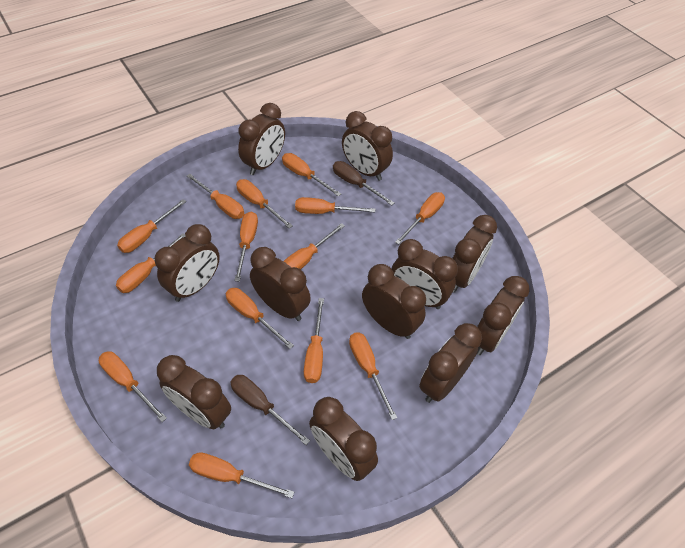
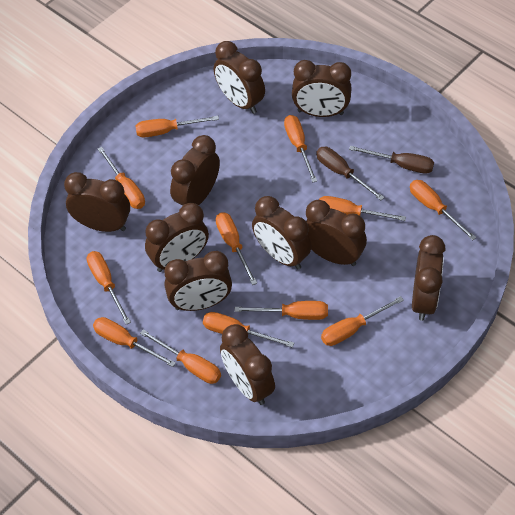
brown clock: [155,224,220,302] [157,355,231,429] [238,103,285,175] [250,247,311,321] [309,397,378,481] [342,111,393,181] [362,264,426,339] [391,239,458,309] [419,323,482,403] [452,215,497,293] [477,276,530,355] = 11 -> [64,172,130,232] [145,203,209,272] [164,251,232,311] [170,135,220,205] [214,41,265,114] [220,324,275,405] [252,196,311,270] [292,60,351,117] [306,200,367,266] [412,235,445,321] = 10
orange screwdriver: [99,351,167,422] [116,233,186,293] [117,199,186,253] [187,174,244,219] [189,452,294,498] [226,288,294,349] [234,212,258,282] [236,179,293,228] [282,153,341,197] [284,223,345,269] [295,197,375,214] [304,298,324,383] [349,332,397,420] [395,192,445,244] = 14 -> [87,251,131,325] [93,317,176,367] [98,147,145,209] [136,116,219,137] [140,329,221,384] [203,312,294,348] [216,212,257,285] [234,301,328,320] [284,115,317,183] [319,196,406,221] [321,296,404,346] [410,180,476,241] = 12

